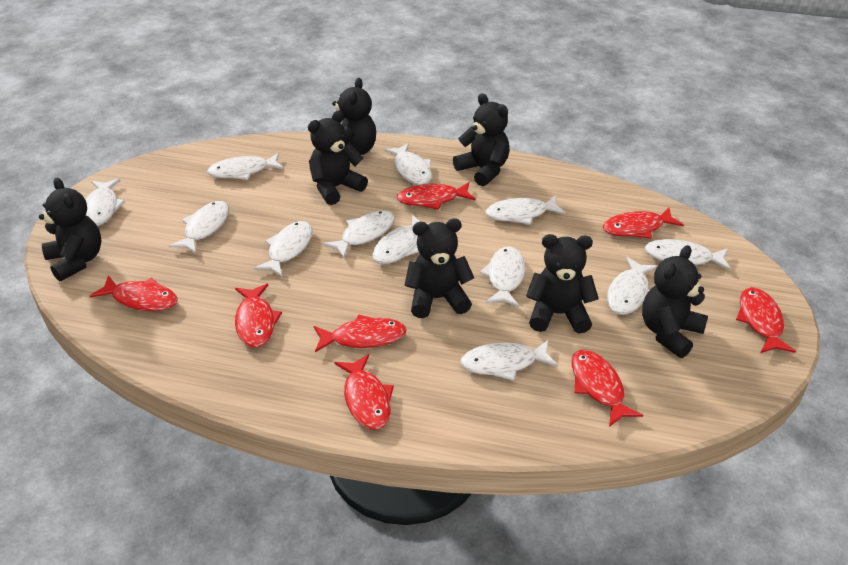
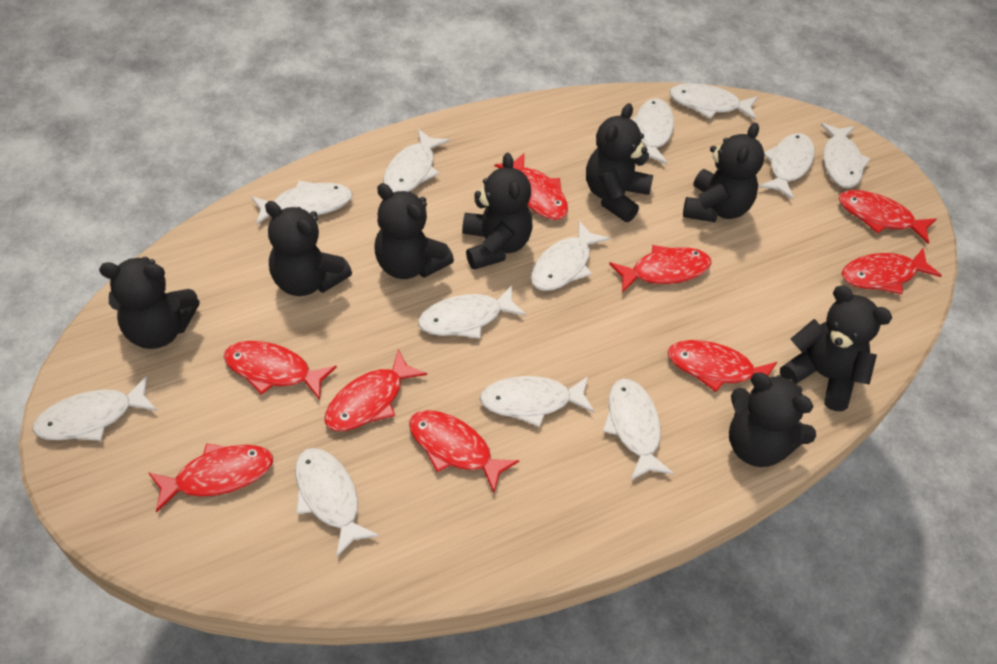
black teddy bear: [39,178,101,281] [308,110,368,205] [332,78,376,155] [404,219,474,318] [453,93,510,186] [526,234,599,334] [642,245,708,358] = 7 -> [99,257,200,349] [265,201,352,296] [374,183,454,279] [462,153,533,270] [586,103,653,222] [683,123,765,222] [729,373,816,467] [780,286,892,411] = 8
red fish: [90,275,178,311] [235,284,282,347] [314,314,407,352] [334,354,394,430] [397,182,475,210] [572,350,643,427] [603,208,684,239] [736,287,796,353] = 8 -> [148,443,273,513] [224,341,337,400] [324,349,427,431] [409,410,519,493] [494,153,568,220] [609,245,712,293] [668,340,777,392] [839,190,937,244] [842,248,942,294] = 9

